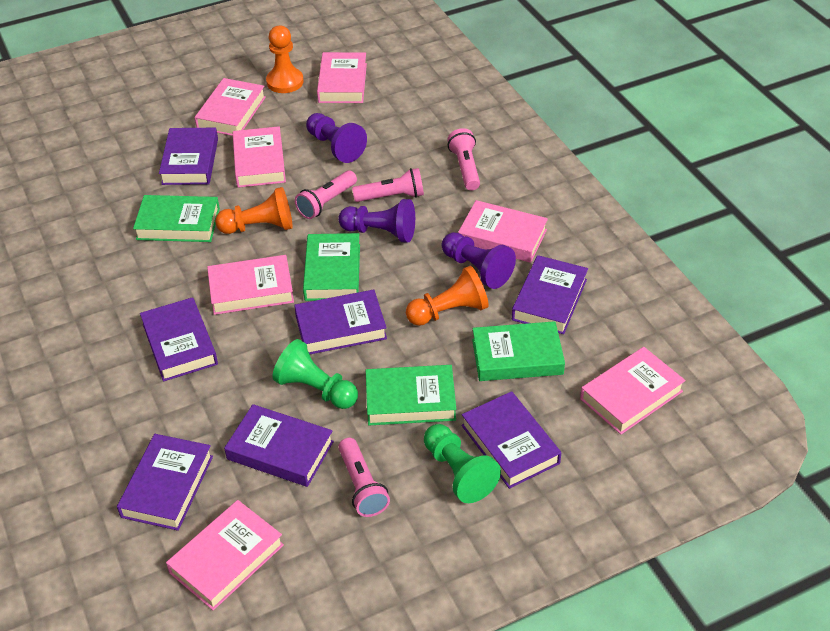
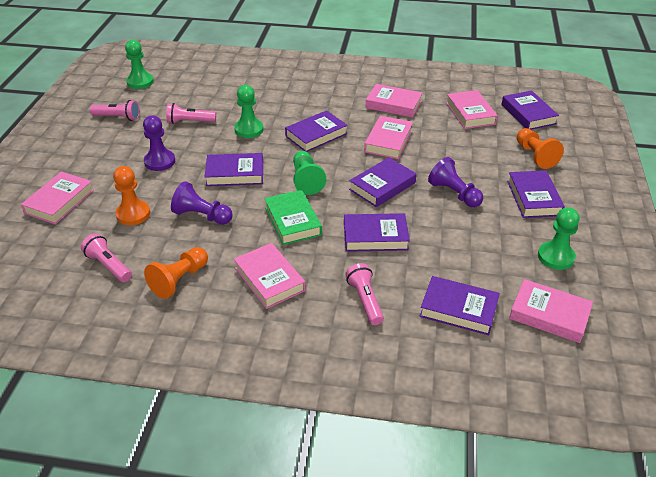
green book: [133,195,220,242] [303,233,360,301] [366,365,456,425] [472,321,565,381] = 4 -> [264,190,322,245] = 1
green pawn: [272,339,358,409] [424,424,501,503] = 2 -> [125,40,154,89] [234,85,263,138] [293,151,326,195] [538,207,580,270] = 4
pink book: [166,500,284,610] [195,78,266,136] [207,255,294,315] [233,126,286,188] [317,52,367,103] [458,200,548,263] [580,347,686,435] = 7 -> [21,172,94,225] [234,243,305,309] [364,116,413,159] [366,84,422,118] [446,90,498,129] [509,279,593,343] = 6

